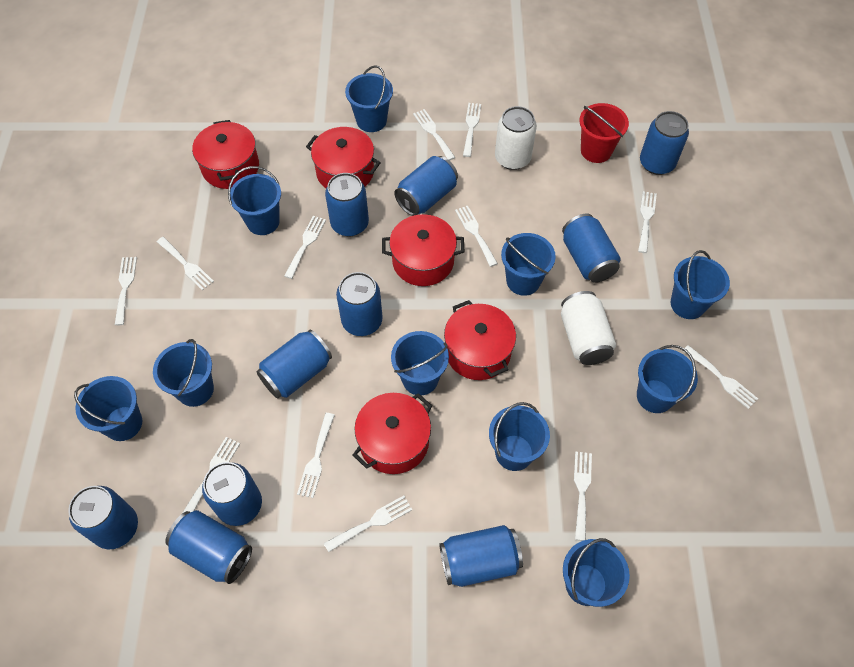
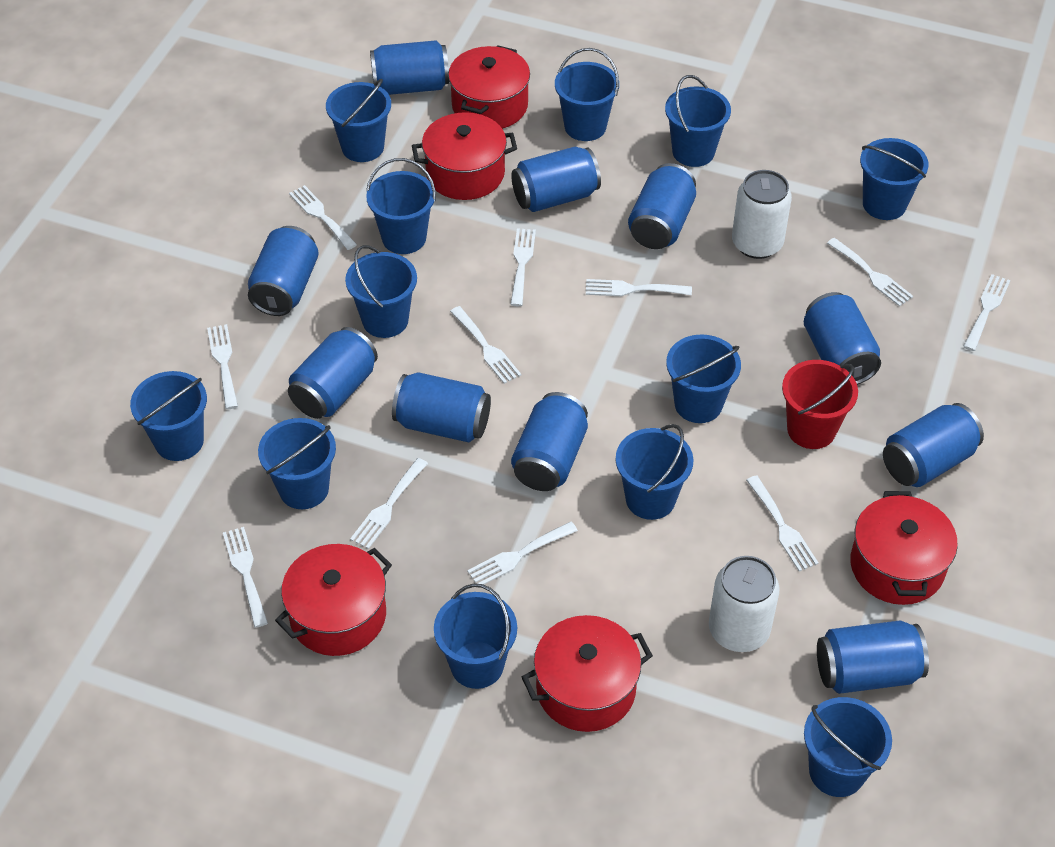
blue bucket: [74,376,142,441] [153,339,214,407] [228,166,281,235] [345,65,393,132] [391,331,449,395] [489,402,550,471] [501,233,556,296] [563,538,630,607] [637,345,698,413] [671,250,730,319] = 10 -> [130,371,207,461] [258,418,336,509] [326,79,391,162] [345,245,417,338] [366,158,436,254] [434,583,517,689] [555,48,619,141] [616,424,693,520] [665,75,731,167] [666,334,741,423] [804,697,892,797] [860,138,929,220] = 12
white fork: [115,257,137,325] [157,237,214,290] [182,437,240,513] [284,216,326,279] [297,413,335,498] [324,496,412,552] [413,109,455,161] [455,206,498,267] [463,103,481,157] [574,451,592,541] [638,191,657,253] [683,345,758,409] = 12 -> [207,324,238,409] [223,527,268,628] [289,185,357,250] [350,458,428,549] [450,306,521,384] [467,521,578,584] [510,228,536,306] [586,279,692,296] [746,475,819,571] [827,238,913,306] [963,274,1011,351] = 11

